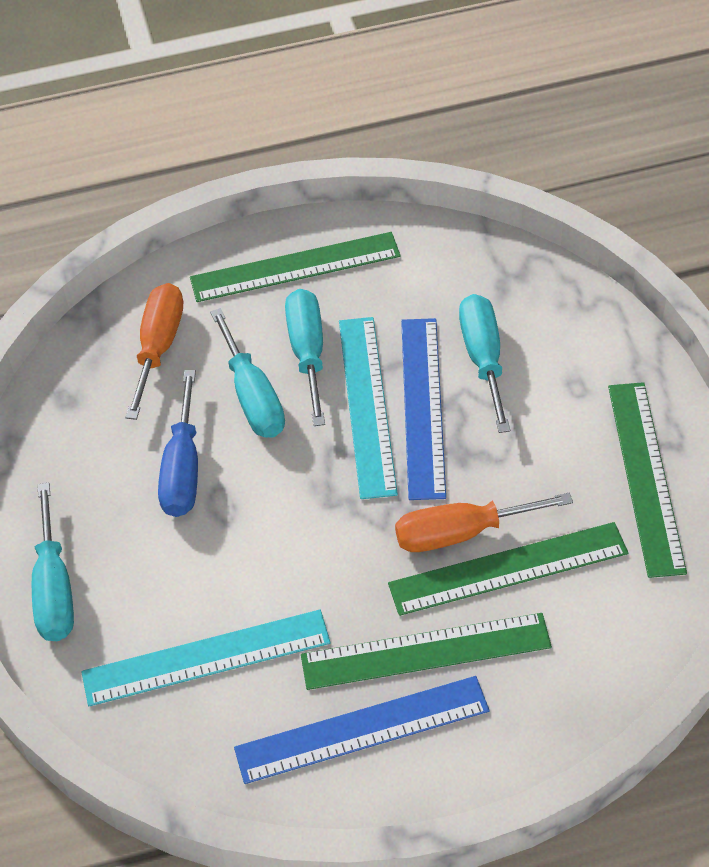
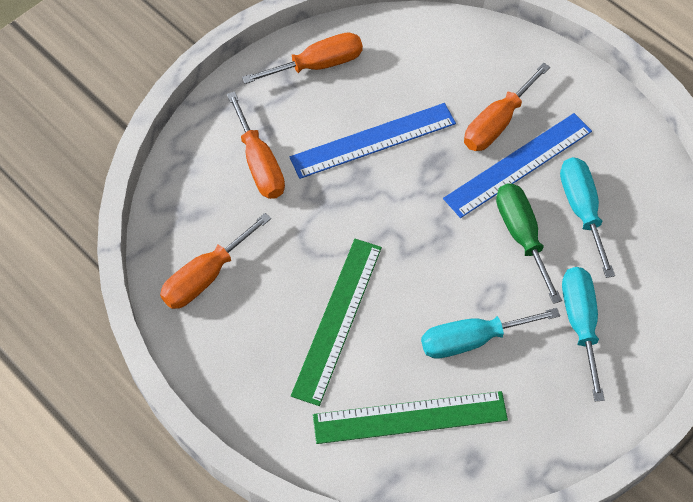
blue screwdriver: [158,370,198,517] = 1 -> none = 0
green ruler: [190,232,401,302] [301,613,552,690] [388,522,628,616] [608,382,687,578] = 4 -> [291,239,382,406] [313,391,508,444] = 2
green screwdriver: none = 0 -> [496,183,562,304] = 1
orange screwdriver: [126,283,183,420] [395,493,573,552] = 2 -> [160,213,271,309] [227,91,285,199] [242,32,363,84] [464,63,550,151] = 4
turquoise ruler: [81,610,331,706] [339,317,398,499] = 2 -> none = 0
turquoise screwdriver: [32,483,74,641] [210,308,285,438] [285,289,325,426] [459,294,510,433] = 4 -> [421,308,560,359] [560,157,615,278] [562,267,604,401] = 3

